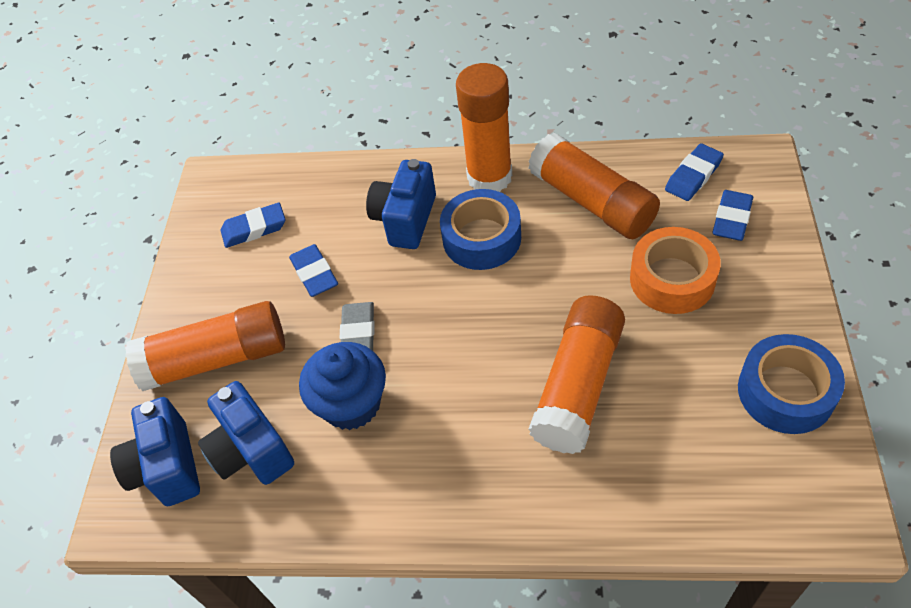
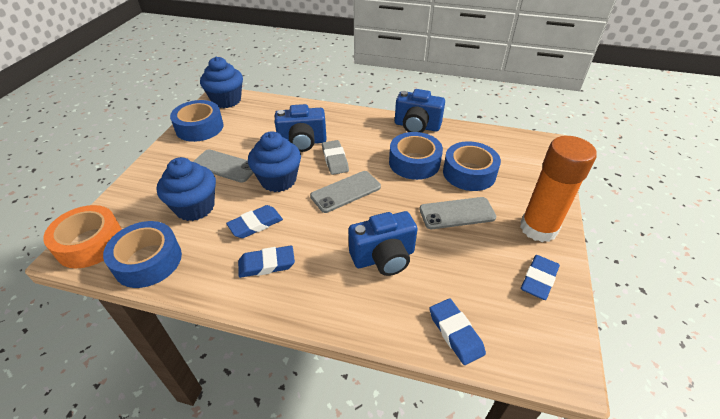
blue cupcake: [299,342,386,430] = 1 -> [157,157,216,221] [200,57,243,108] [248,131,301,192] = 3
blue tape: [440,189,521,270] [738,334,845,434] = 2 -> [103,221,182,288] [170,100,224,142] [389,132,443,180] [443,141,501,191] = 4
grey phone: none = 0 -> [193,149,253,183] [310,171,381,213] [419,197,497,229] = 3
orange glue stick: [125,301,285,391] [456,63,512,192] [528,133,660,239] [529,295,625,454] = 4 -> [520,136,597,242] = 1

